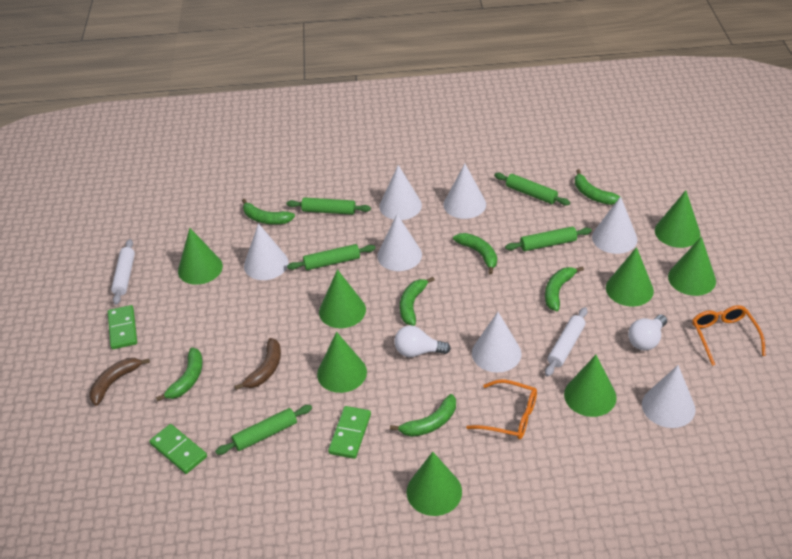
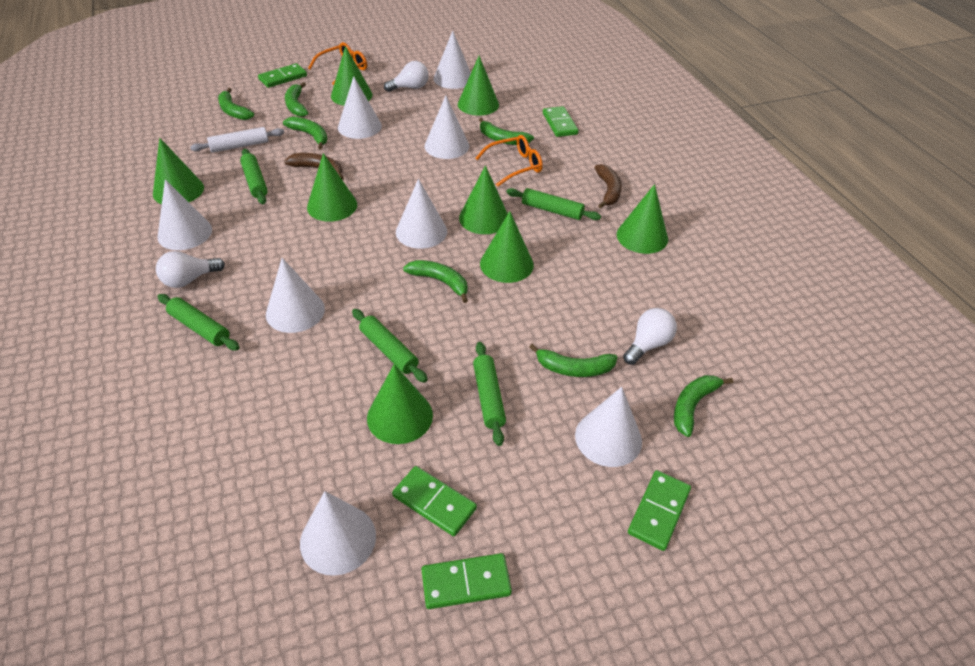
green domino: [108,305,137,349] [149,424,207,474] [328,406,371,459] = 3 -> [258,63,307,88] [392,466,477,536] [421,553,512,609] [543,106,578,137] [628,470,691,551] = 5
white cone: [244,223,289,280] [377,214,422,271] [379,165,422,220] [444,163,486,219] [472,312,522,373] [592,196,638,254] [642,365,696,428] = 7 -> [157,179,212,250] [266,258,325,333] [300,491,376,576] [338,76,382,139] [396,179,447,249] [424,96,469,159] [434,31,471,89] [575,387,642,467] = 8
white light bulb: [394,325,451,357] [628,315,667,351] = 2 -> [156,251,225,288] [384,61,429,92] [623,308,677,365] = 3
white rolling pin: [111,239,135,305] [545,307,587,377] = 2 -> [190,127,284,153] = 1

